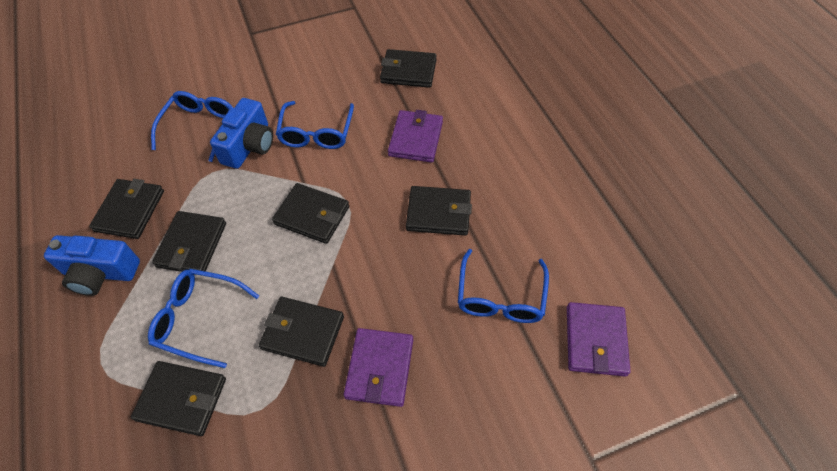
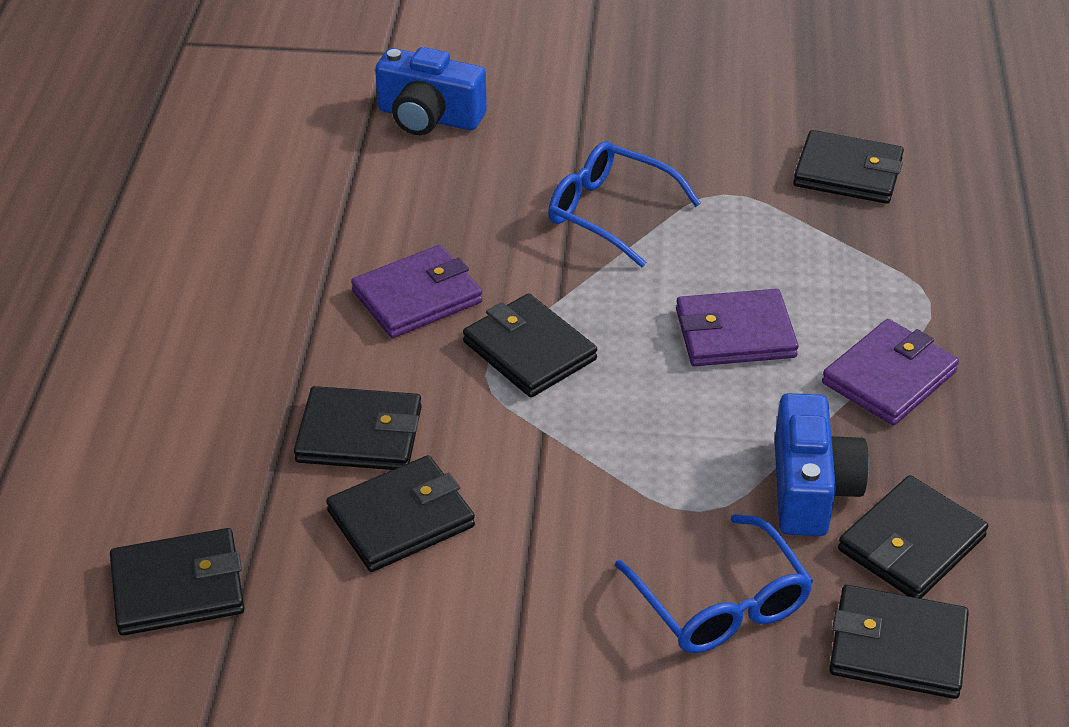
blue glasses: [148,269,259,368] [151,91,233,162] [276,101,354,149] [458,249,549,323] = 4 -> [548,141,701,268] [615,514,813,653] = 2

